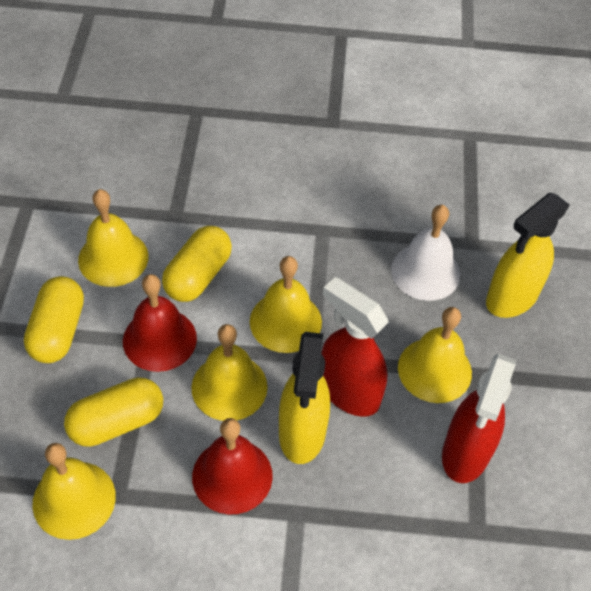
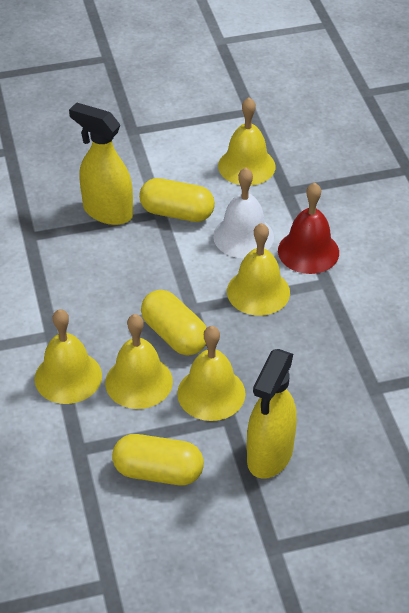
red bell: [123,274,197,372] [192,418,273,515] = 2 -> [278,183,339,274] = 1
red spray bottle: [321,277,389,417] [442,353,516,483] = 2 -> none = 0

